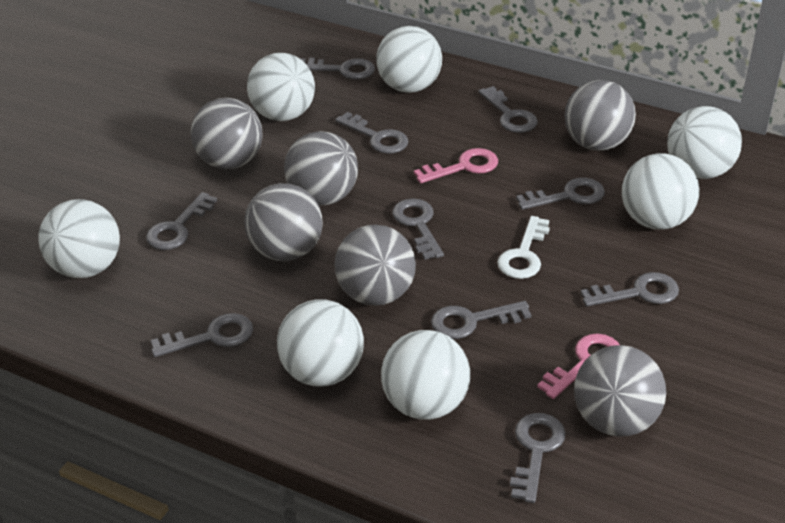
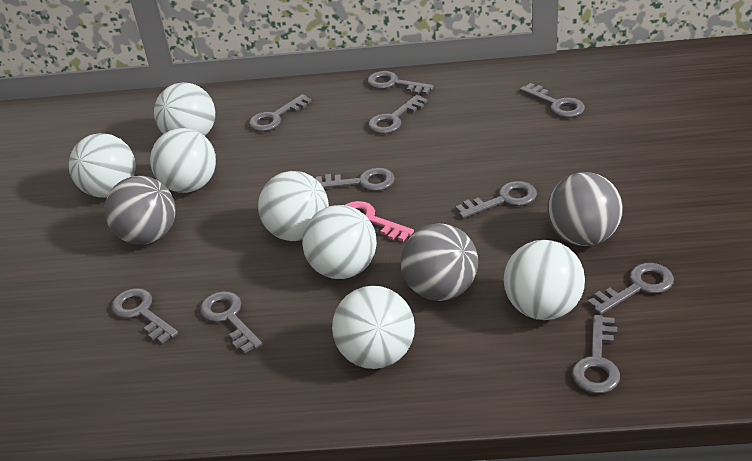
grey ball: [191,98,263,169] [244,183,323,261] [284,131,358,206] [334,224,416,306] [564,80,636,151] [574,345,666,437] = 6 -> [104,176,175,245] [401,224,478,301] [547,172,623,246] = 3
pink key: [414,148,498,183] [537,334,620,399] = 2 -> [345,201,414,242] = 1
white key: [497,216,550,279] = 1 -> none = 0

